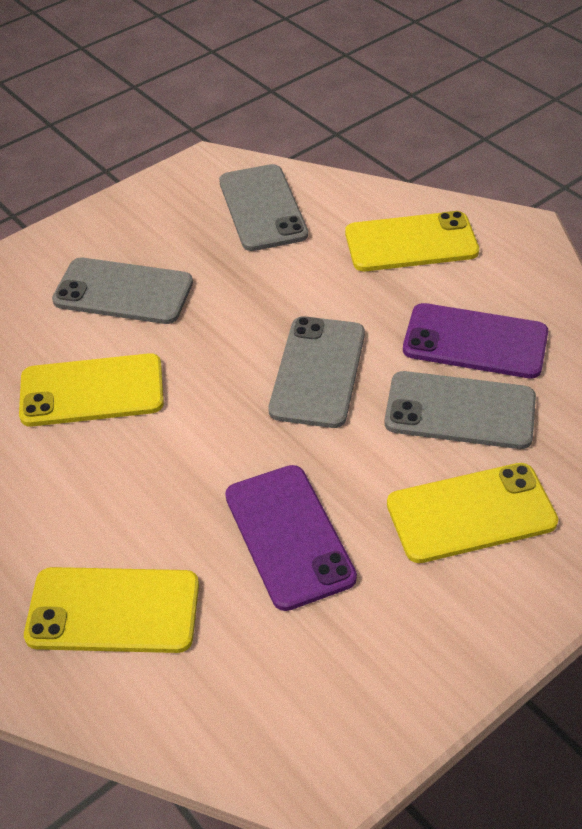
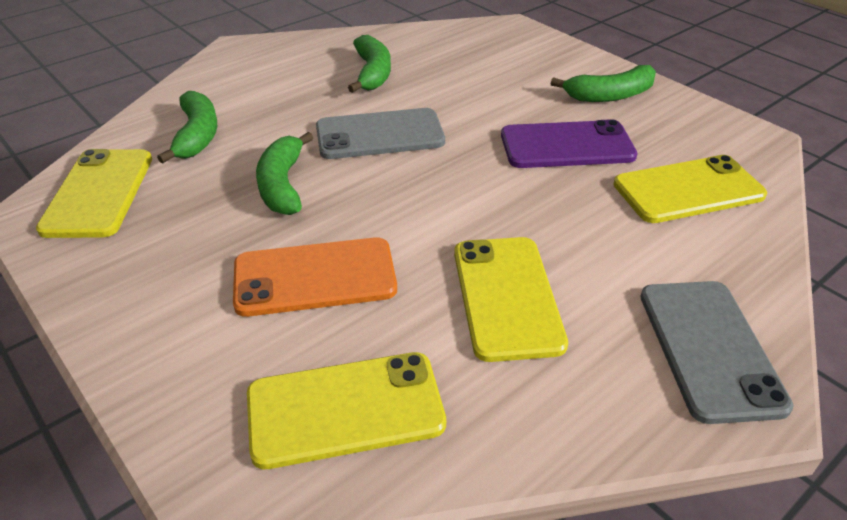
green banana: none = 0 -> [157,91,217,164] [256,132,313,215] [348,35,391,93] [551,65,656,102] = 4
grey phone: [52,258,193,324] [219,164,308,251] [268,316,365,428] [384,371,536,449] = 4 -> [316,108,445,159] [641,281,794,424] = 2
orange phone: none = 0 -> [233,237,397,317] = 1
purple phone: [225,465,357,611] [403,303,548,379] = 2 -> [501,119,637,168] = 1

